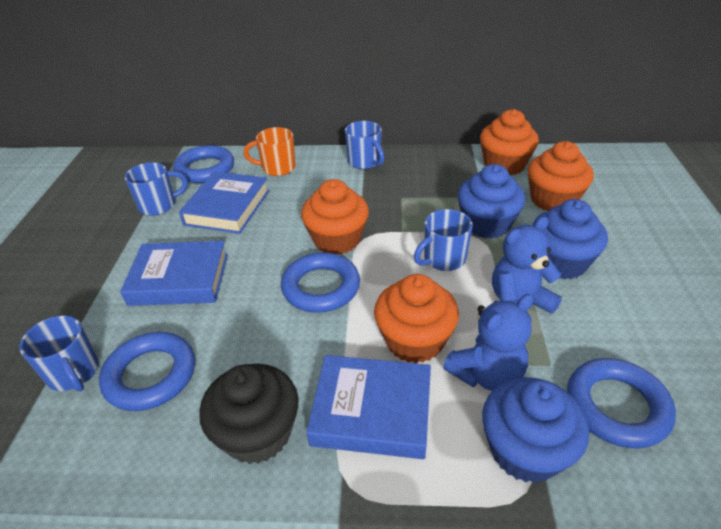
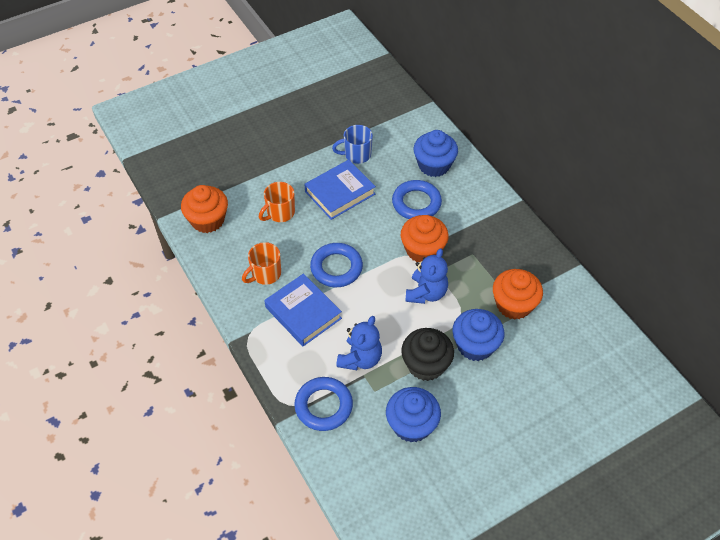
blue book: [120,241,228,306] [179,171,269,234] [306,355,431,459] = 3 -> [265,273,342,346] [304,160,376,220] = 2
blue mug: [19,315,98,392] [125,163,188,216] [345,121,385,169] [414,209,473,271] = 4 -> [332,125,373,164] = 1
blue ring: [99,332,195,411] [173,145,234,183] [281,252,360,313] [567,358,676,448] = 4 -> [294,377,353,431] [310,243,363,287] [392,180,442,219] = 3
orange cupcake: [301,179,369,254] [374,274,459,363] [480,109,539,176] [528,141,594,211] = 4 -> [181,185,228,233] [401,215,449,263] [493,269,543,320] = 3
orange mug: [244,127,296,176] = 1 -> [242,242,281,285] [259,182,295,222] = 2

